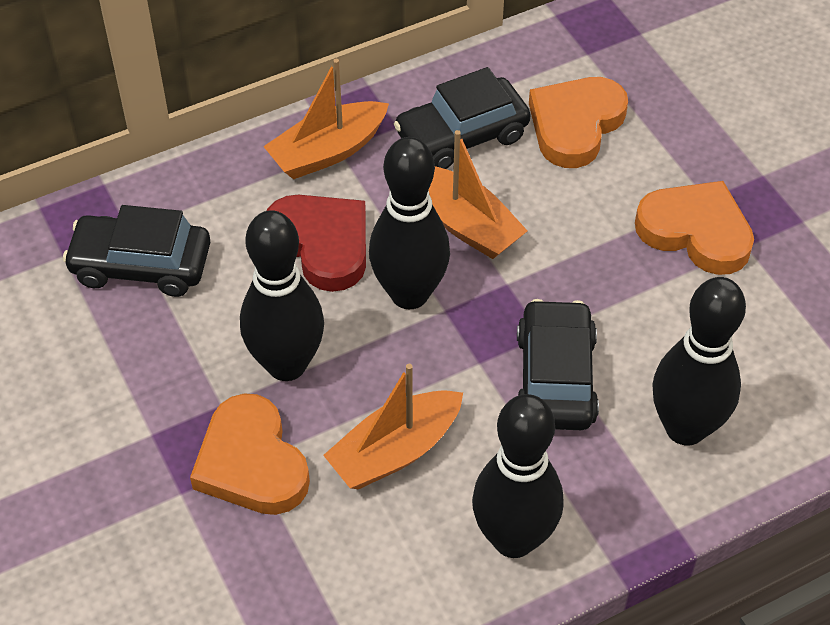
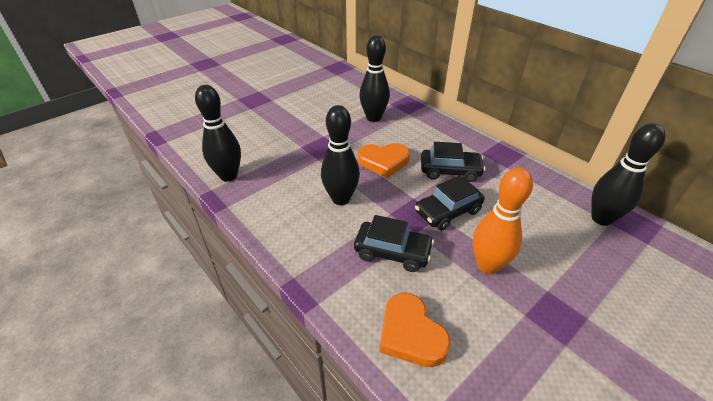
orange boat: [263,59,389,179] [323,364,463,489] [429,130,528,259] = 3 -> none = 0
orange bowling pin: none = 0 -> [473,167,533,274] = 1
orange heart: [190,393,310,515] [529,77,628,168] [635,181,754,275] = 3 -> [358,143,410,178] [379,293,451,367] = 2
red heart: [267,195,366,292] = 1 -> none = 0

